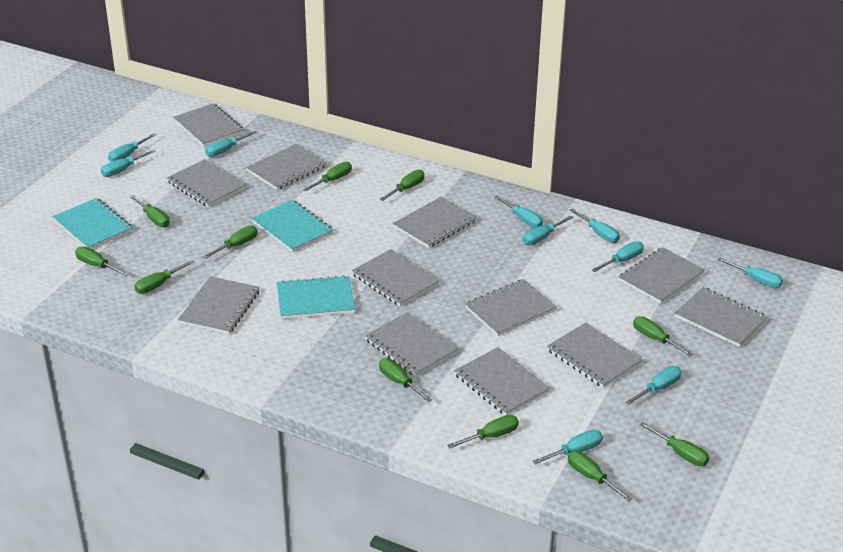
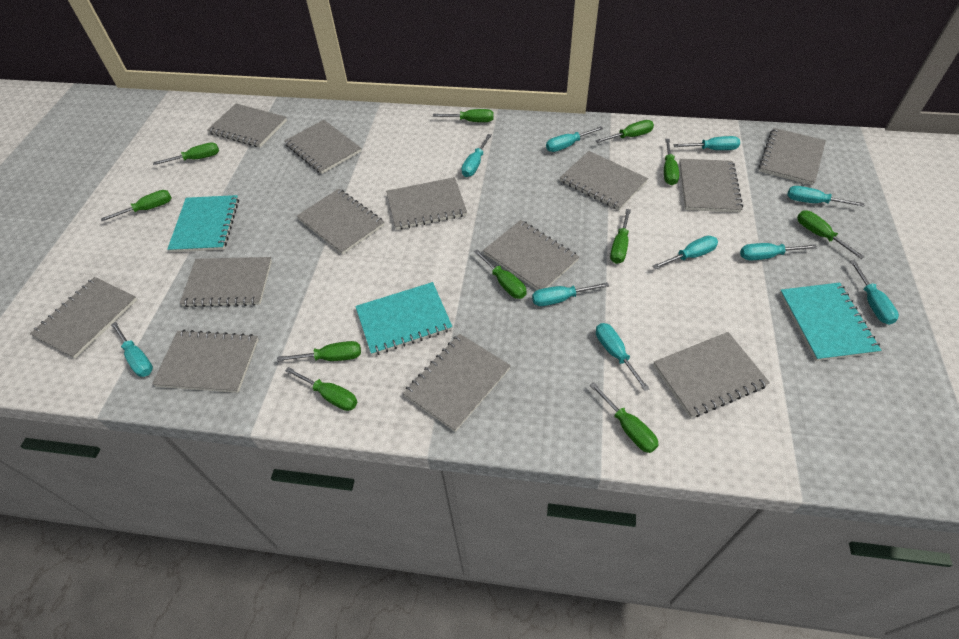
grey notebook: [167,159,246,207] [174,103,244,147] [178,276,260,334] [246,144,327,190] [351,249,440,306] [365,312,458,377] [393,197,477,248] [454,347,550,416] [465,279,557,336] [547,323,643,388] [619,247,705,304] [675,287,768,347] = 12 -> [30,277,137,359] [152,330,259,393] [179,257,272,307] [207,104,287,147] [284,120,362,174] [297,189,384,255] [386,177,467,230] [403,334,511,432] [483,220,579,290] [560,151,648,210] [653,332,770,418] [679,159,743,213] [759,128,826,185] = 13

